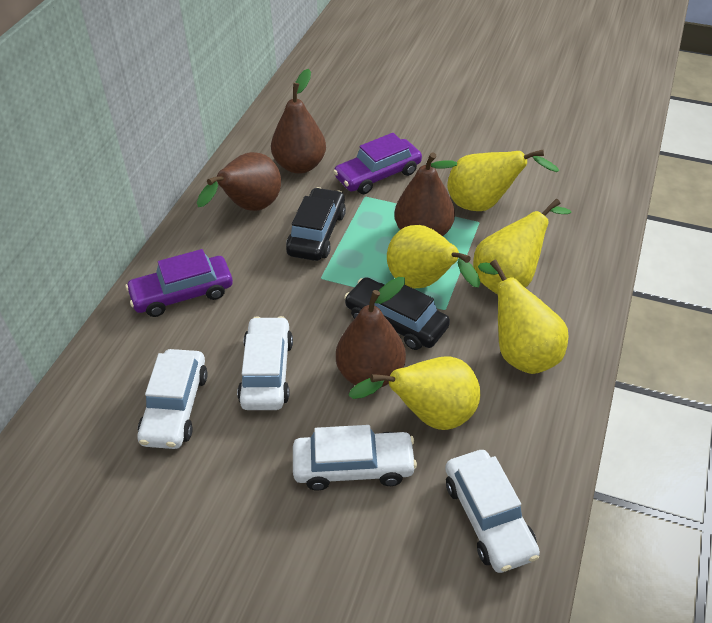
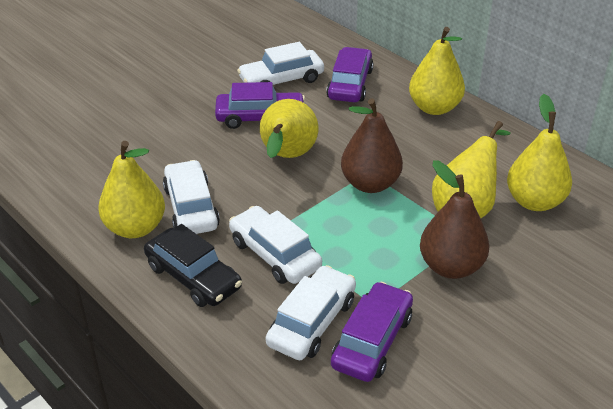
black car: [286,187,346,261] [344,277,450,350] = 2 -> [144,224,242,307] = 1
brown pear: [197,152,281,211] [271,69,326,174] [336,277,406,388] [394,152,457,236] = 4 -> [341,98,403,193] [420,160,490,279] = 2
purple car: [125,249,233,317] [333,133,422,194] = 2 -> [215,82,305,129] [326,47,373,102] [331,282,413,382] = 3

